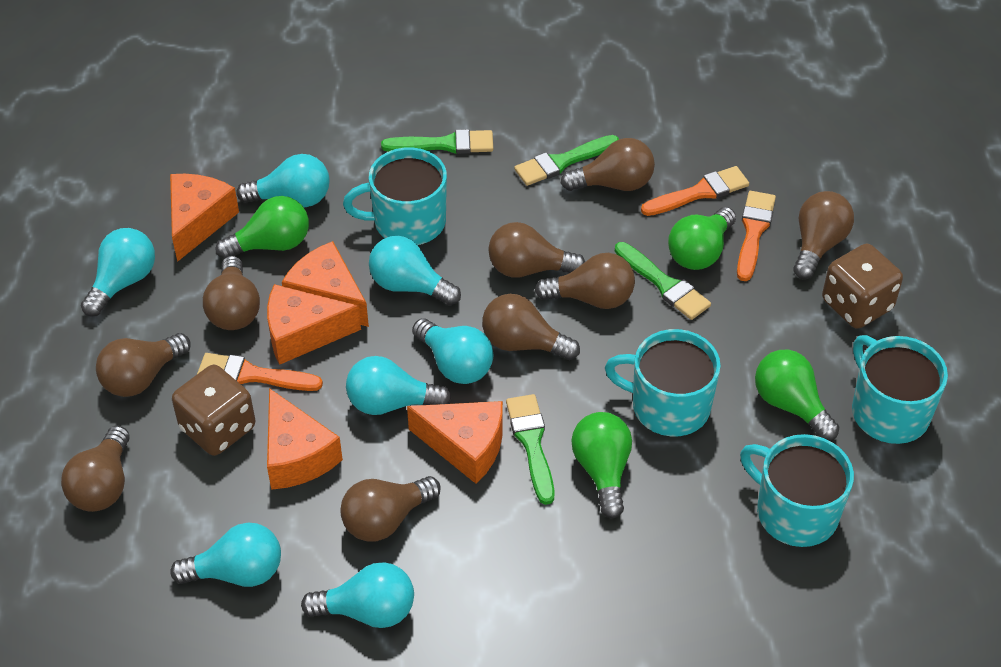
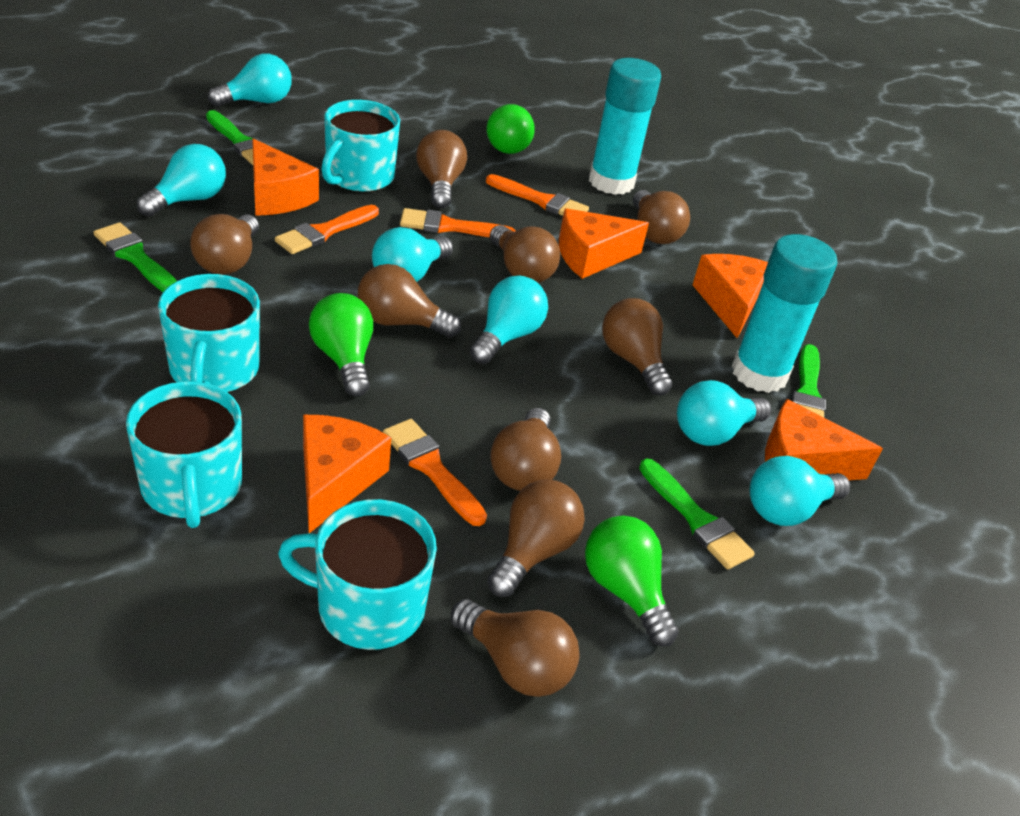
brown dice: [172,365,255,456] [822,244,903,329] = 2 -> none = 0
green light bulb: [216,196,309,259] [571,412,632,519] [668,207,736,270] [755,350,840,441] = 4 -> [309,293,373,397] [487,104,535,154] [585,516,679,647] = 3
orange brush: [197,353,323,391] [641,166,749,216] [737,191,776,281] = 3 -> [275,205,379,254] [383,419,487,526] [400,208,516,237] [486,174,589,216] = 4
turquoise glue stick: none = 0 -> [589,58,661,195] [732,234,837,393] = 2
turquoise light bulb: [81,228,155,317] [170,523,281,587] [236,154,330,207] [301,562,414,628] [346,356,451,415] [369,236,461,305] [412,318,493,384] = 7 -> [137,144,226,217] [208,54,292,107] [372,227,453,282] [470,276,548,364] [677,380,771,446] [749,456,850,526] = 6

